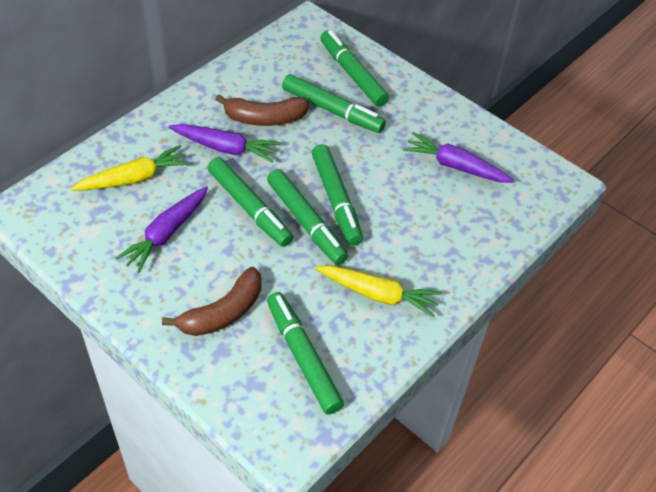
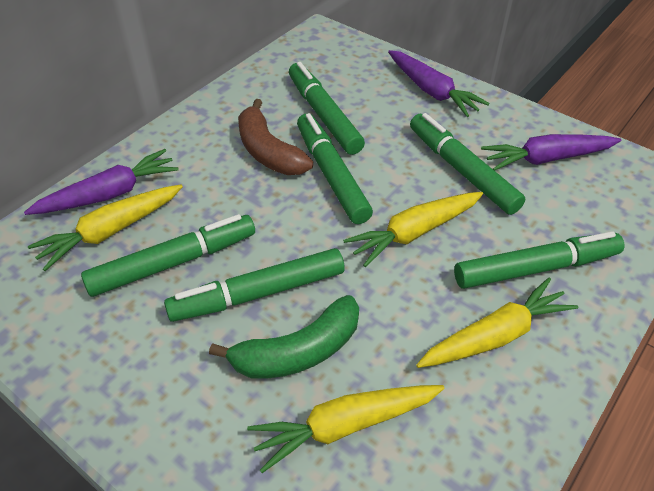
brown banana: [162,267,262,336] [216,94,309,126] = 2 -> [238,99,313,175] = 1
green banana: none = 0 -> [209,295,359,379] = 1
yellow carrot: [71,145,190,190] [315,265,442,318] = 2 -> [28,184,183,271] [247,385,445,473] [343,192,483,267] [416,278,578,368] = 4

